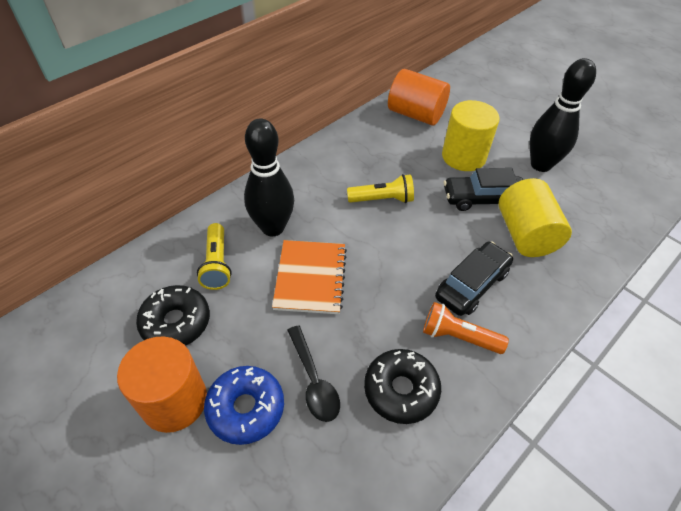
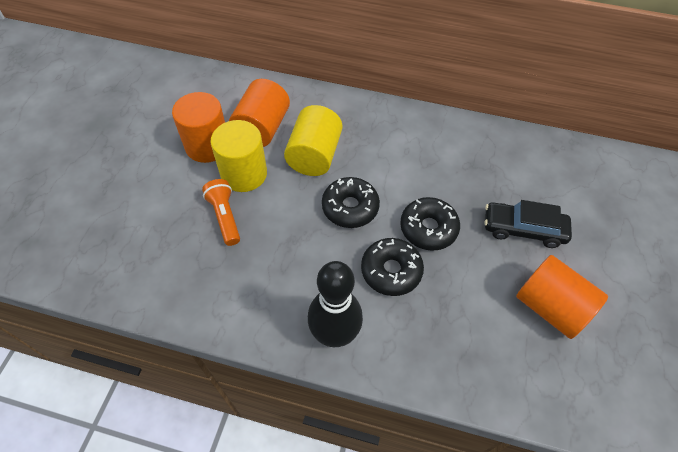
black bowling pin: [244,119,294,236] [530,58,596,172] = 2 -> [308,261,363,347] = 1
black car: [435,241,513,316] [444,168,524,211] = 2 -> [484,200,572,248] = 1
black donut: [136,285,210,346] [364,349,441,424] = 2 -> [322,177,380,228] [361,238,424,296] [400,197,460,251] = 3
black spoon: [287,325,340,422] = 1 -> none = 0
blue donut: [204,366,284,445] = 1 -> none = 0
orange cylinder: [117,336,207,433] [388,69,450,126] = 2 -> [172,92,225,163] [229,79,290,147] [516,255,608,339] = 3
orange notebook: [272,240,347,314] = 1 -> none = 0
yellow flashlight: [197,223,232,290] [347,174,414,203] = 2 -> none = 0

